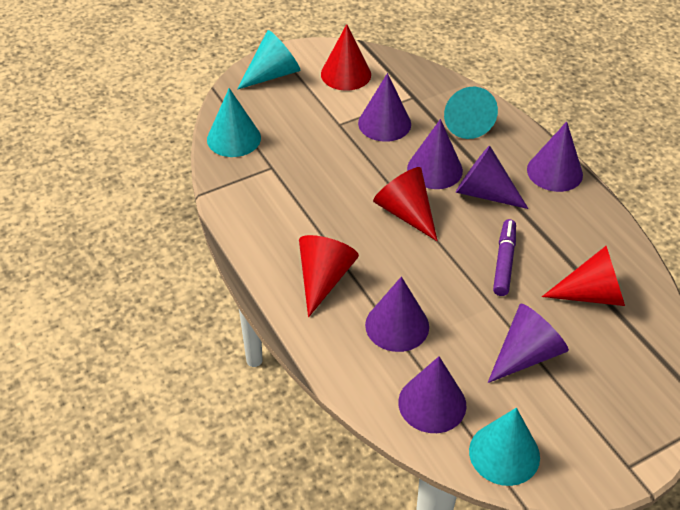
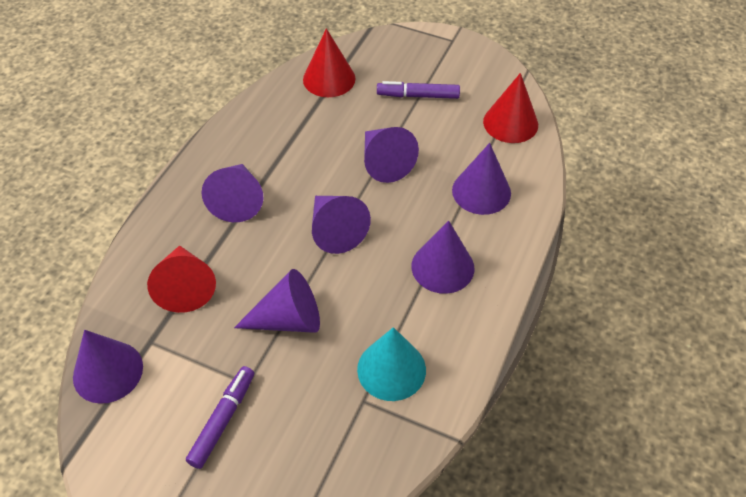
purple marker: [493,219,516,296] = 1 -> [186,366,254,469] [377,81,460,99] = 2
red cone: [299,235,359,317] [321,24,371,90] [373,167,437,241] [542,246,625,306] = 4 -> [147,245,216,313] [303,28,355,97] [483,73,538,143] = 3
turquoise cone: [207,88,261,157] [237,30,300,90] [444,87,498,139] [469,408,540,486] = 4 -> [357,327,426,401] = 1

